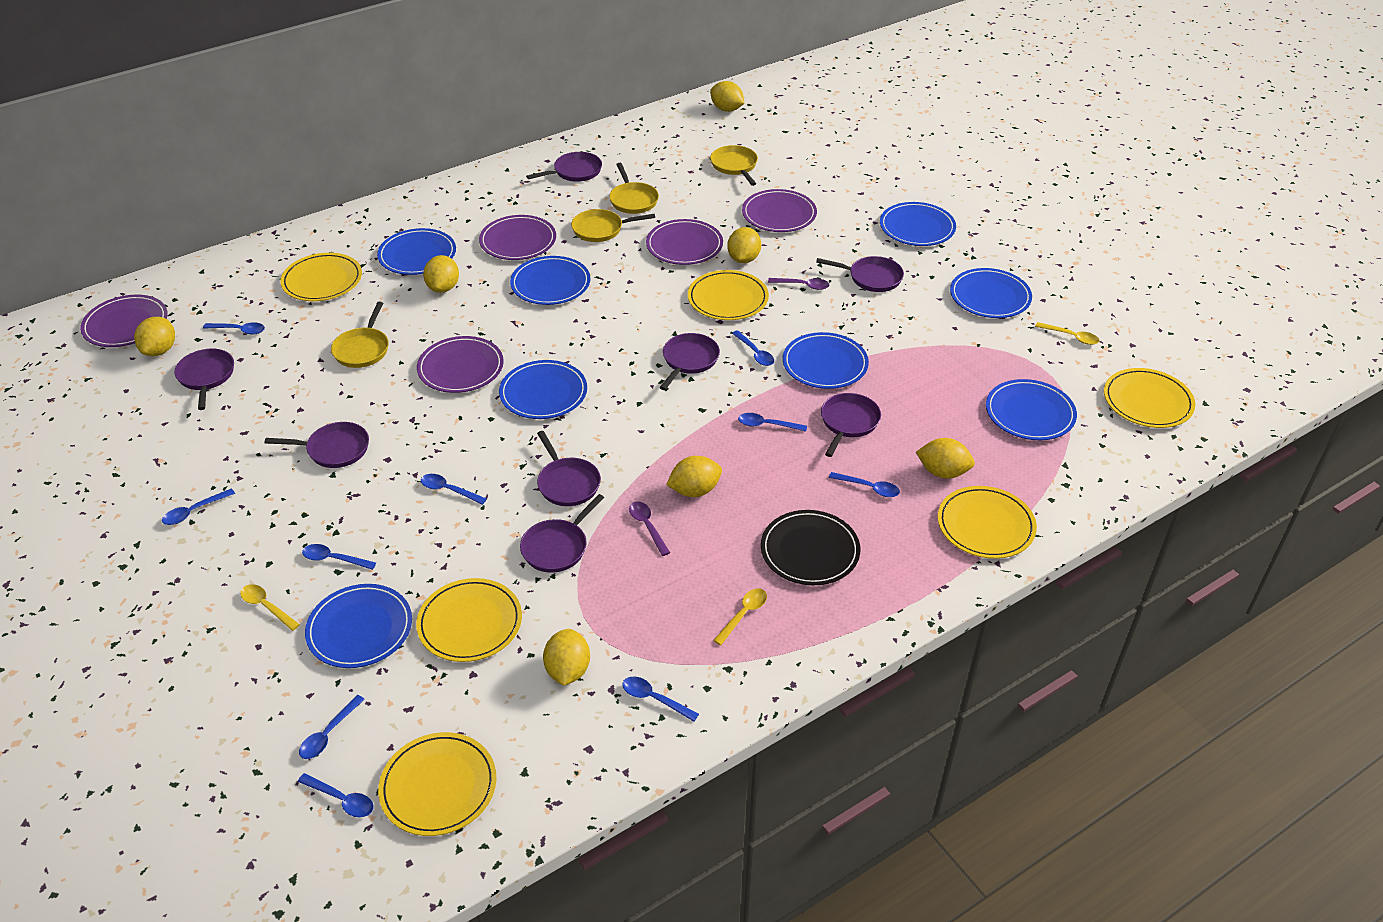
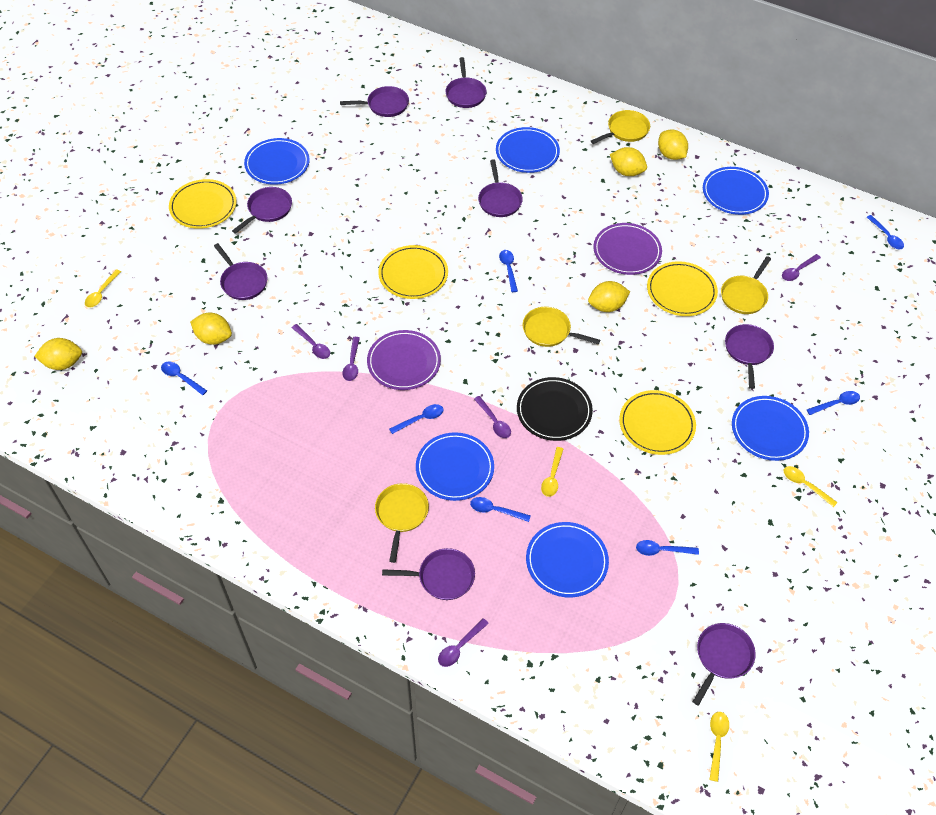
blue plate: [305,584,412,668] [377,228,456,275] [499,360,587,419] [510,256,590,305] [783,332,869,389] [880,202,956,246] [950,268,1032,318] [986,379,1077,440] = 8 -> [244,138,310,185] [416,432,494,501] [496,127,560,173] [526,522,609,598] [703,167,769,215] [732,396,809,461] = 6
blue spoon: [162,488,235,525] [203,322,265,334] [298,773,374,817] [299,695,365,759] [302,544,376,570] [421,474,487,505] [622,677,699,721] [732,330,774,366] [738,413,807,432] [829,472,900,497] = 10 -> [161,362,207,395] [389,404,444,434] [470,497,531,522] [499,250,518,292] [636,540,699,556] [807,391,860,415] [867,215,904,249] = 7
purple plate: [80,295,168,347] [417,336,504,393] [479,215,556,260] [646,219,723,265] [742,189,817,232] = 5 -> [367,330,441,390] [593,223,662,275] = 2
purple spoon: [629,501,670,556] [768,278,829,290] = 2 -> [292,324,330,359] [342,337,360,381] [438,618,489,667] [474,396,511,438] [782,254,821,281] = 5
yellow lemon: [134,317,175,356] [423,255,459,293] [543,629,590,686] [666,456,722,497] [710,81,744,112] [727,227,761,263] [916,438,975,479] = 7 -> [34,338,82,370] [190,313,232,345] [588,281,630,312] [610,147,647,176] [658,130,688,160] = 5
yellow plate: [280,253,362,301] [378,732,496,836] [416,578,522,662] [688,270,769,320] [938,486,1037,559] [1104,368,1195,428] = 6 -> [169,179,236,229] [378,245,448,299] [619,390,696,455] [647,261,718,316] = 4
yellow spoon: [240,584,300,631] [713,588,767,645] [1035,322,1099,345] = 3 -> [85,269,121,308] [541,447,563,497] [709,712,729,782] [784,466,838,507] = 4

